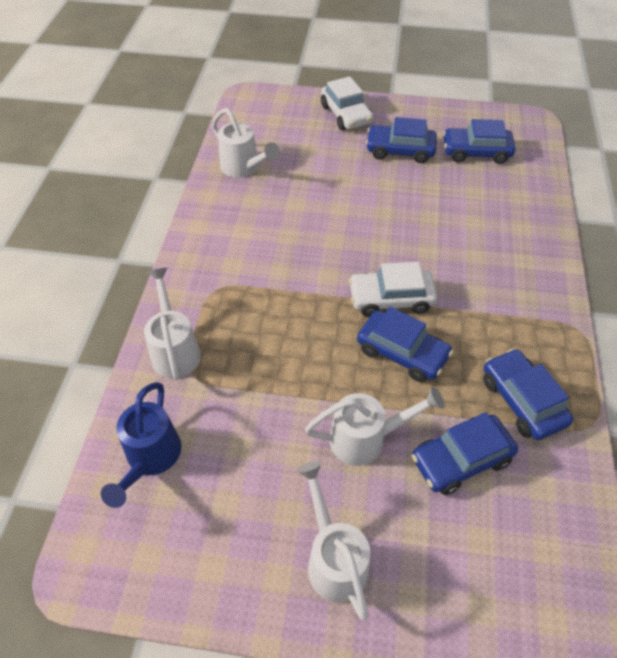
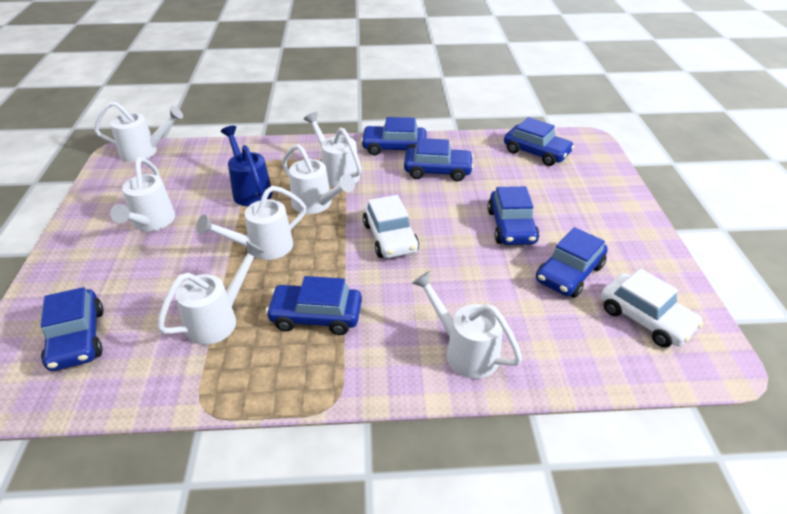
blue car: [357,307,453,382] [366,117,437,163] [412,412,518,495] [443,119,515,164] [483,349,573,440] = 5 -> [40,287,103,371] [265,276,362,335] [361,117,427,156] [404,138,474,181] [487,186,539,245] [504,117,575,166] [536,227,608,298] = 7
white watering can: [144,268,201,380] [212,108,280,178] [297,461,370,620] [305,387,445,466] = 4 -> [94,101,183,162] [110,157,175,231] [157,241,265,345] [196,186,307,260] [282,144,355,214] [304,112,362,187] [412,271,522,379] = 7

